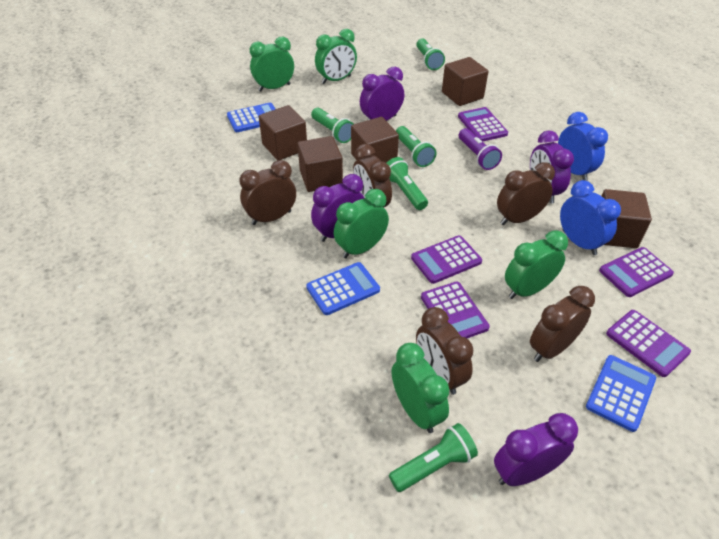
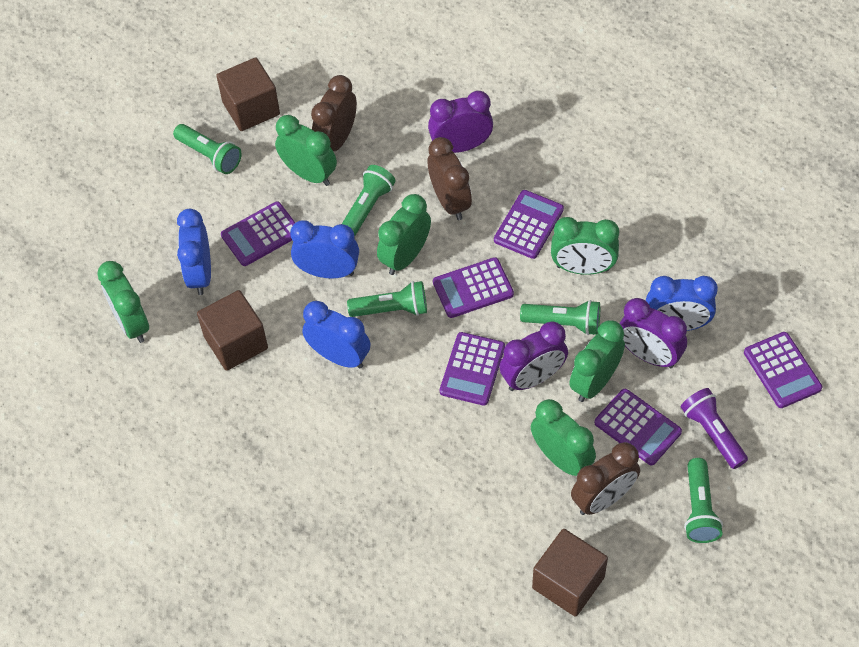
blue calculator: [227,103,275,132] [306,262,380,315] [586,355,656,432] = 3 -> none = 0
blue clock: [558,112,608,181] [560,180,621,255] = 2 -> [177,209,211,295] [290,220,359,279] [302,301,370,369] [646,276,718,331] = 4
brown clock: [239,160,296,225] [353,144,392,207] [416,307,473,395] [497,162,555,225] [530,286,595,362] = 5 -> [311,75,357,151] [428,137,472,220] [571,442,640,515] = 3
brown cube: [259,105,307,160] [298,136,343,192] [351,117,399,163] [442,57,489,106] [602,189,652,248] = 5 -> [197,290,268,371] [216,57,280,131] [532,529,608,617] = 3
green clock: [250,37,294,92] [315,29,357,84] [334,189,389,258] [392,343,449,433] [505,230,568,299] = 5 -> [97,261,149,343] [275,115,337,186] [377,194,431,275] [531,399,596,476] [551,217,619,275] [569,320,625,402] = 6
purple calculator: [411,235,482,284] [421,282,490,338] [458,107,508,142] [599,247,674,297] [606,310,691,377] = 5 -> [221,201,295,266] [433,257,514,318] [440,332,505,406] [494,190,564,259] [594,389,682,465] [744,332,822,408] = 6
purple clock: [311,174,364,242] [360,67,404,121] [494,413,578,486] [530,131,574,203] = 4 -> [428,91,493,153] [499,322,568,391] [619,298,687,368] = 3

